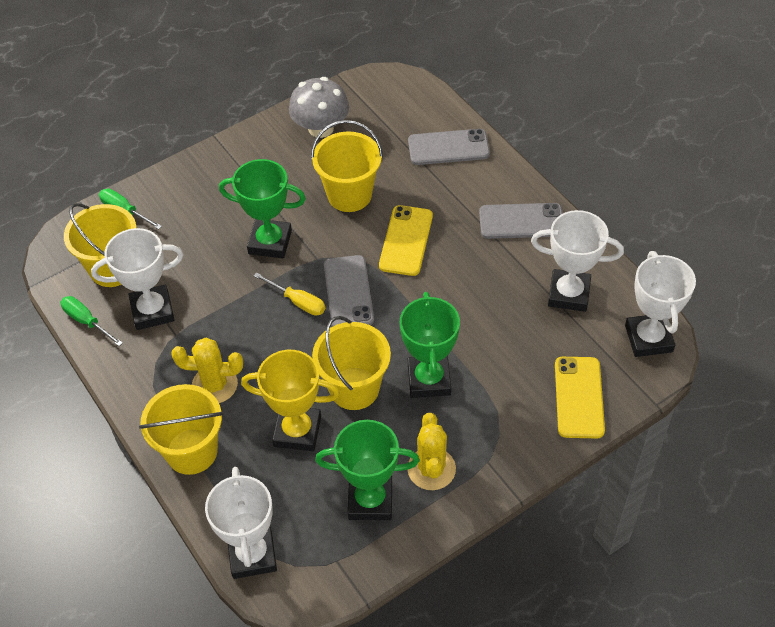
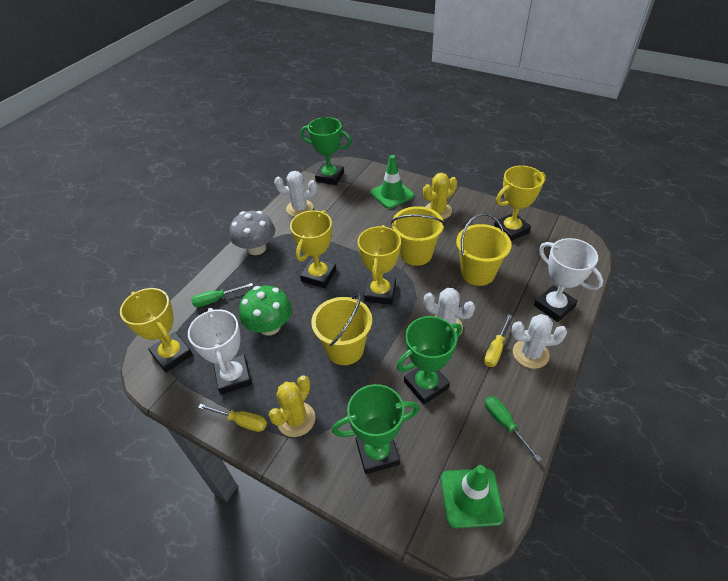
green mushroom: none = 0 -> [239,286,292,335] = 1
green traffic cone: none = 0 -> [370,155,414,209] [441,465,504,528] = 2
grey phone: [324,255,374,327] [408,129,490,165] [479,203,563,239] = 3 -> none = 0
white cactus: none = 0 -> [274,171,317,217] [424,288,475,336] [511,314,567,369] = 3
white trophy: [91,228,184,330] [205,467,277,579] [531,210,624,312] [625,251,696,357] = 4 -> [188,308,252,394] [534,238,603,322] = 2
yellow bucket: [64,203,137,287] [139,384,224,475] [311,120,383,212] [312,316,391,410] = 4 -> [311,294,372,365] [391,206,445,266] [456,213,512,286] = 3
yellow phone: [379,205,433,276] [555,357,605,438] = 2 -> none = 0
yellow screwdriver: [254,273,325,316] = 1 -> [198,404,267,432] [484,314,512,367] = 2
yellow trophy: [241,350,340,451] = 1 -> [120,288,193,372] [290,210,336,288] [358,225,401,305] [494,166,546,241] = 4

